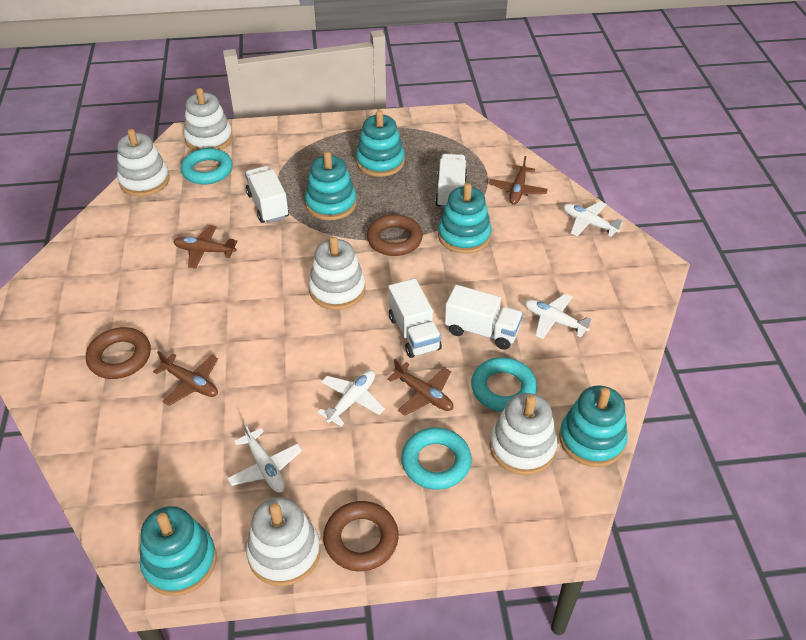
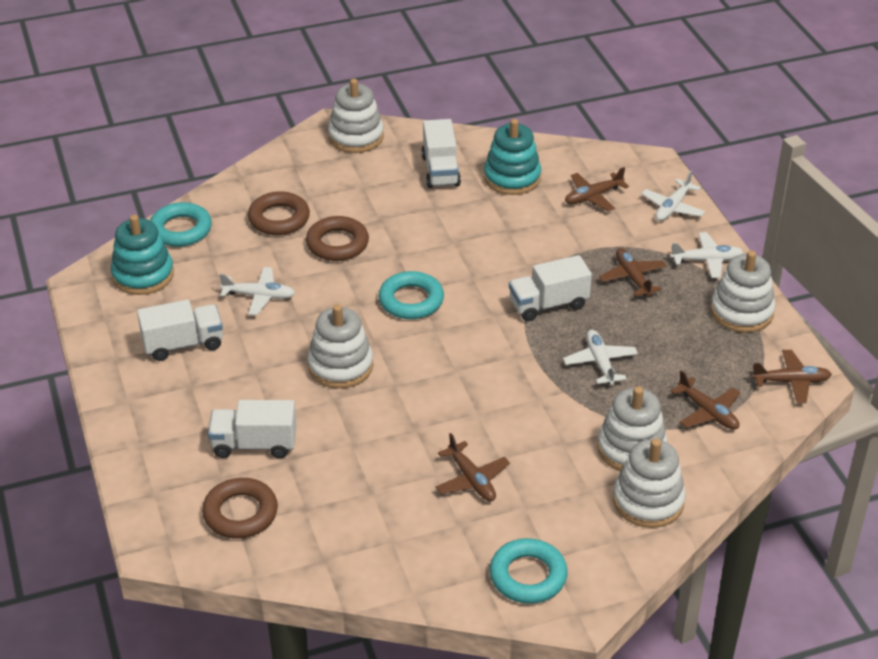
brown plane: [153,351,218,406] [173,225,237,268] [387,359,453,416] [489,156,548,205] = 4 -> [435,433,510,501] [565,167,629,211] [599,248,667,297] [671,370,740,430] [752,350,832,403] = 5
turquoise stacking toy: [140,506,216,596] [305,152,357,220] [356,110,405,177] [438,183,491,254] [559,385,628,467] = 5 -> [111,215,174,295] [484,119,541,195] = 2

